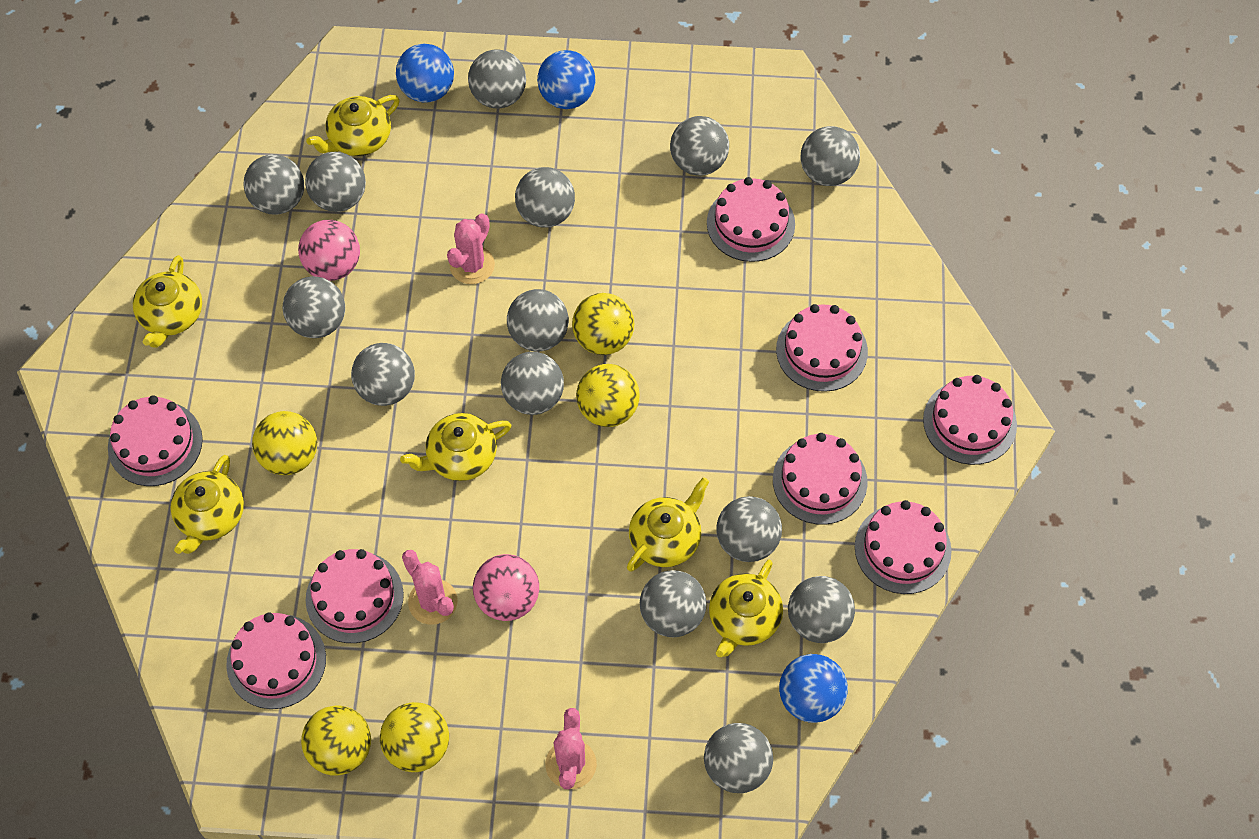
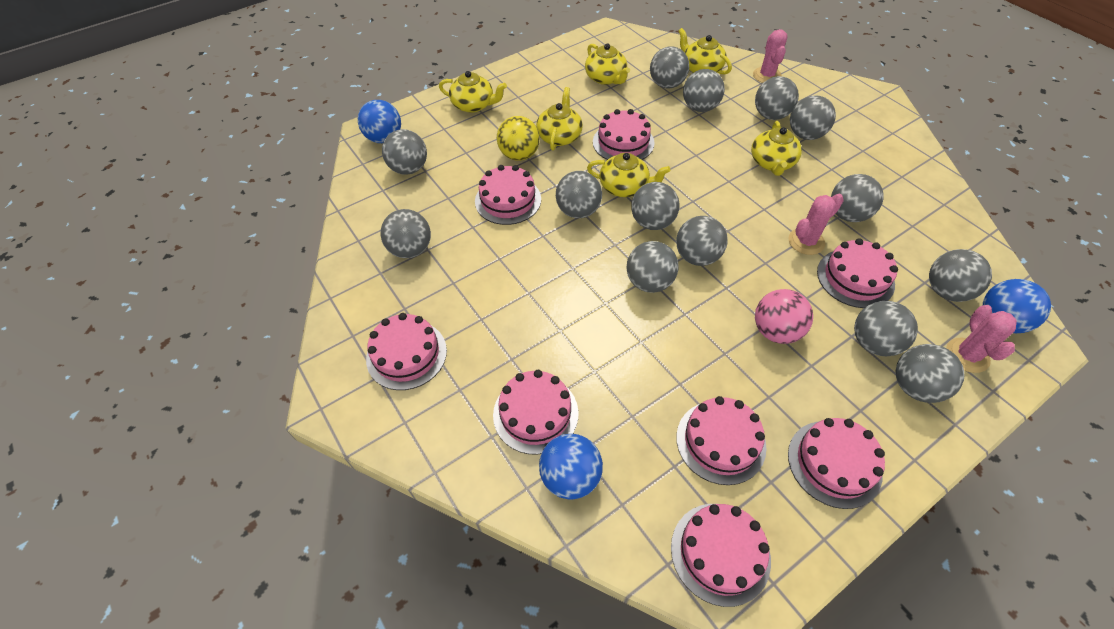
pink ball: [298,220,360,281] [473,554,539,621] = 2 -> [755,289,813,344] = 1
yellow ball: [252,411,317,475] [301,705,371,776] [380,702,449,772] [572,293,634,355] [576,364,640,427] = 5 -> [497,116,540,161] = 1

